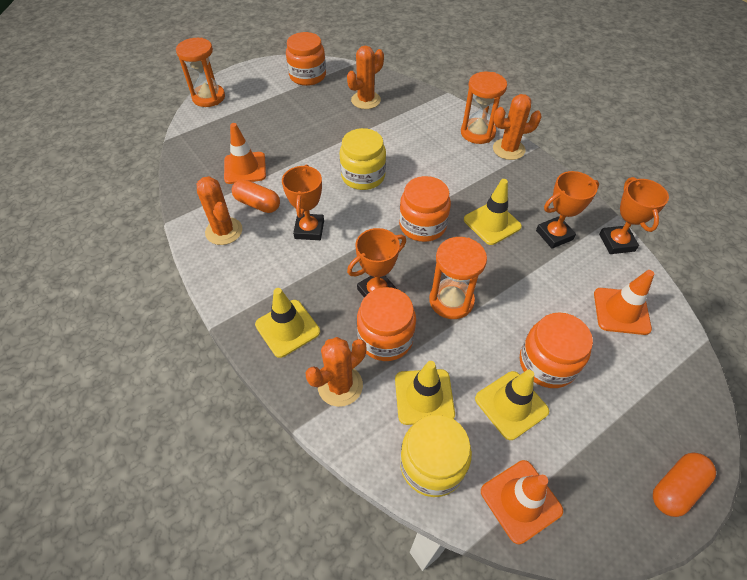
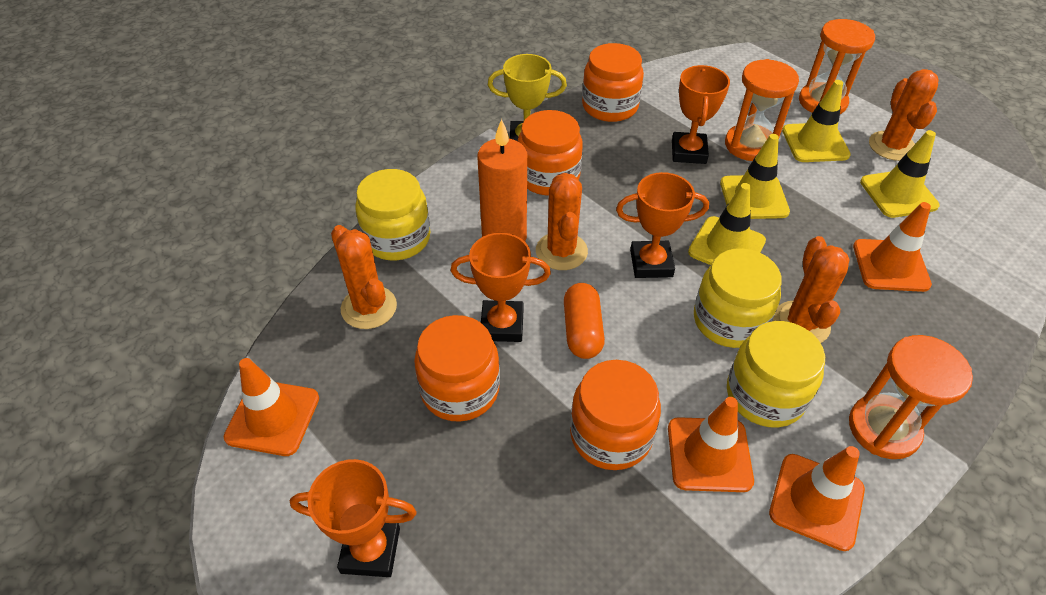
orange candle: none = 0 -> [477,119,527,241] = 1
orange capsule: [232,179,280,213] [653,453,716,517] = 2 -> [564,283,605,359] = 1
orange traffic cone: [224,123,266,184] [481,460,563,544] [594,270,654,335] = 3 -> [224,358,319,456] [668,397,754,492] [769,446,865,551] [853,202,932,292] = 4
yellow jar: [340,128,386,190] [400,414,472,497] = 2 -> [355,169,430,261] [694,248,782,348] [727,321,825,427] = 3
yellow trophy: none = 0 -> [488,54,567,141] = 1

